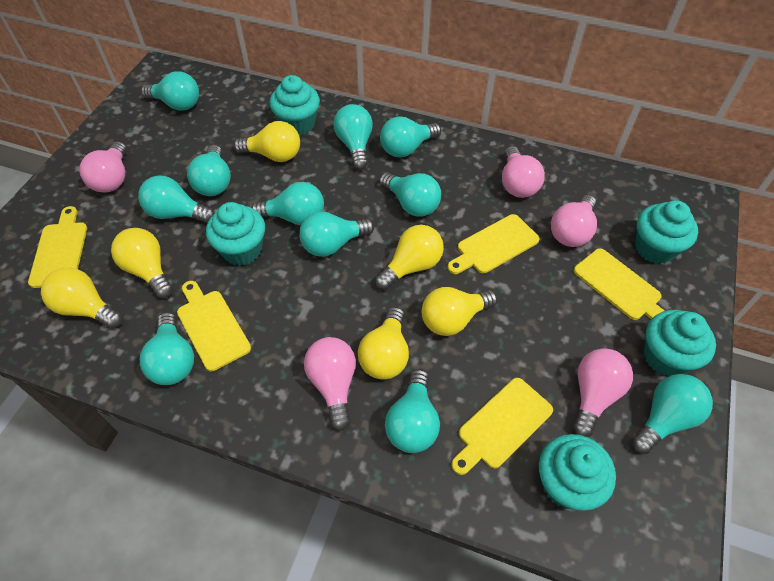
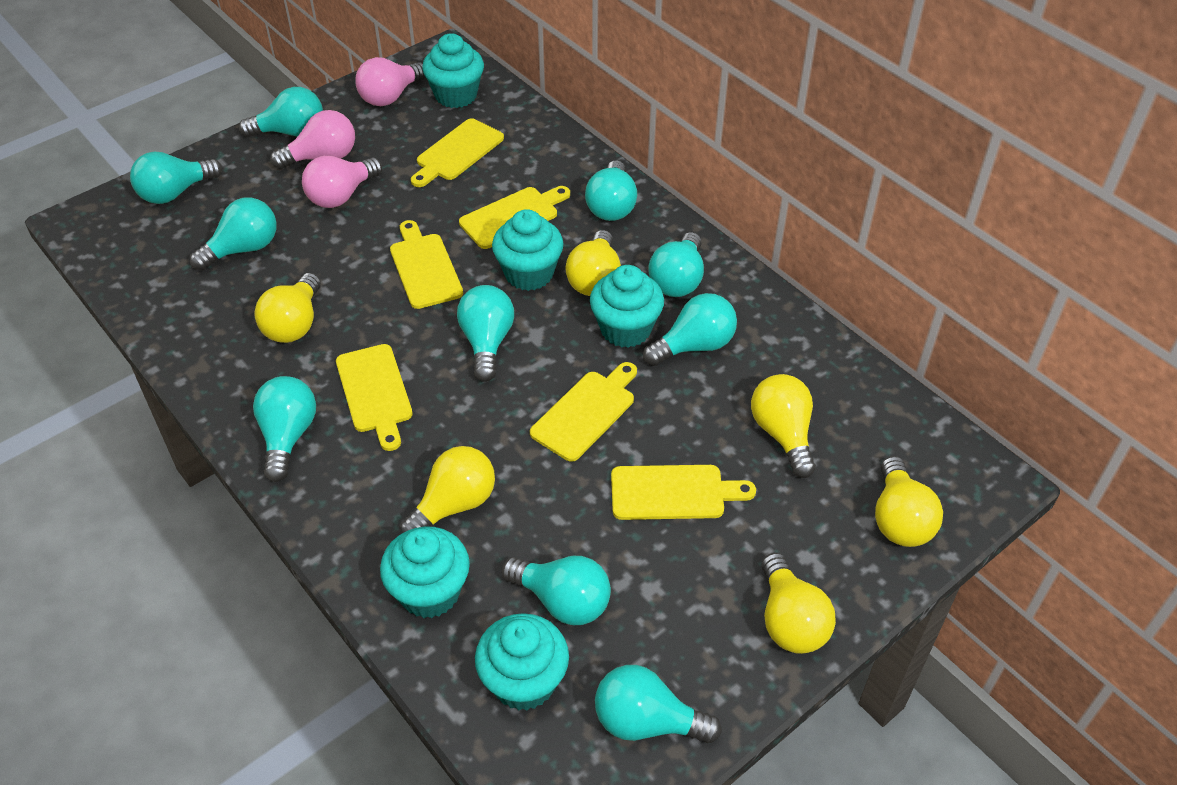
pink light bulb: [80,142,127,193] [304,337,356,431] [502,146,545,198] [551,195,597,247] [573,348,633,437] = 5 -> [270,110,355,169] [302,156,382,208] [355,57,426,106] = 3
turquoise light bulb: [138,176,214,223] [140,312,194,385] [141,71,199,111] [187,145,231,196] [251,182,324,225] [299,211,374,257] [333,104,373,170] [379,172,441,217] [380,116,441,158] [385,369,440,453] [631,374,713,454] = 11 -> [130,152,222,204] [190,197,277,271] [239,87,323,137] [253,376,316,482] [457,285,514,382] [502,556,611,625] [585,160,637,221] [595,665,722,743] [643,293,737,366] [649,232,704,297] = 10
yellow cutting board: [28,206,87,288] [177,281,251,371] [447,214,540,274] [451,378,553,475] [574,248,665,320] = 5 -> [336,344,413,451] [390,220,463,309] [411,118,504,187] [459,186,570,249] [530,362,637,462] [611,465,756,520] = 6

